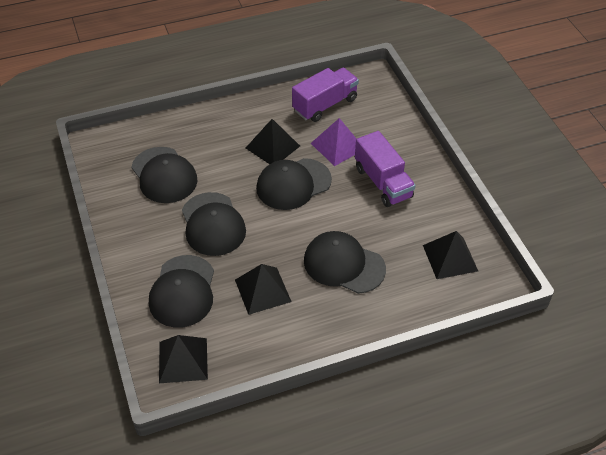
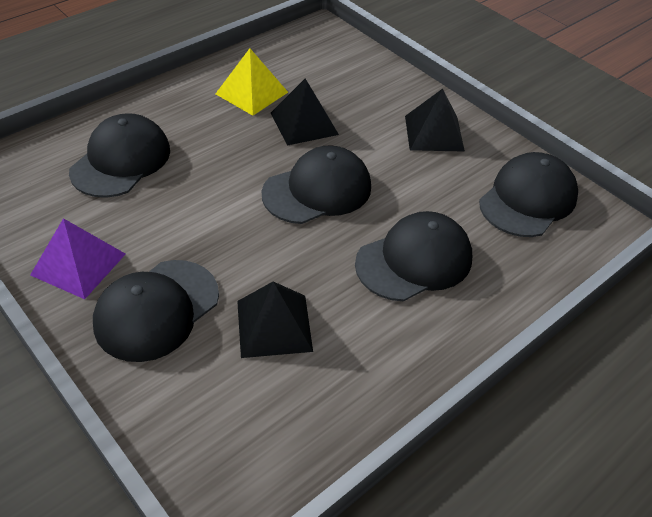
black pyramid: [159,335,208,383] [235,264,292,315] [246,119,300,164] [423,231,478,279] = 4 -> [237,282,313,358] [271,79,339,146] [405,89,465,152] = 3
purple truck: [292,68,359,122] [355,131,416,207] = 2 -> none = 0
yellow pyramid: none = 0 -> [216,48,288,116] = 1

